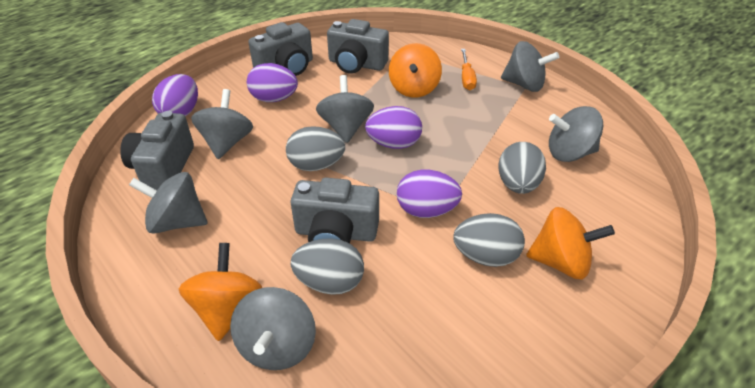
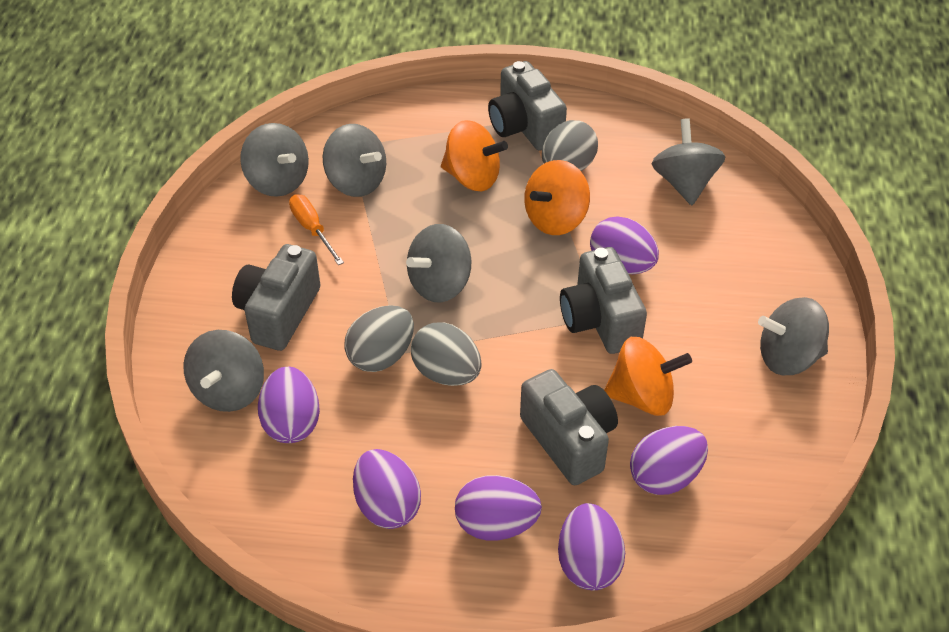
grey egg: [286,126,345,171] [291,238,364,295] [453,213,525,267] [498,142,546,194] = 4 -> [344,305,414,372] [411,322,482,386] [542,120,598,171] = 3
purple egg: [152,74,198,116] [247,63,298,102] [365,106,422,149] [397,170,462,218] = 4 -> [258,367,320,443] [353,449,421,529] [455,475,542,541] [558,503,625,590] [590,216,659,274] [630,426,708,495] = 6

